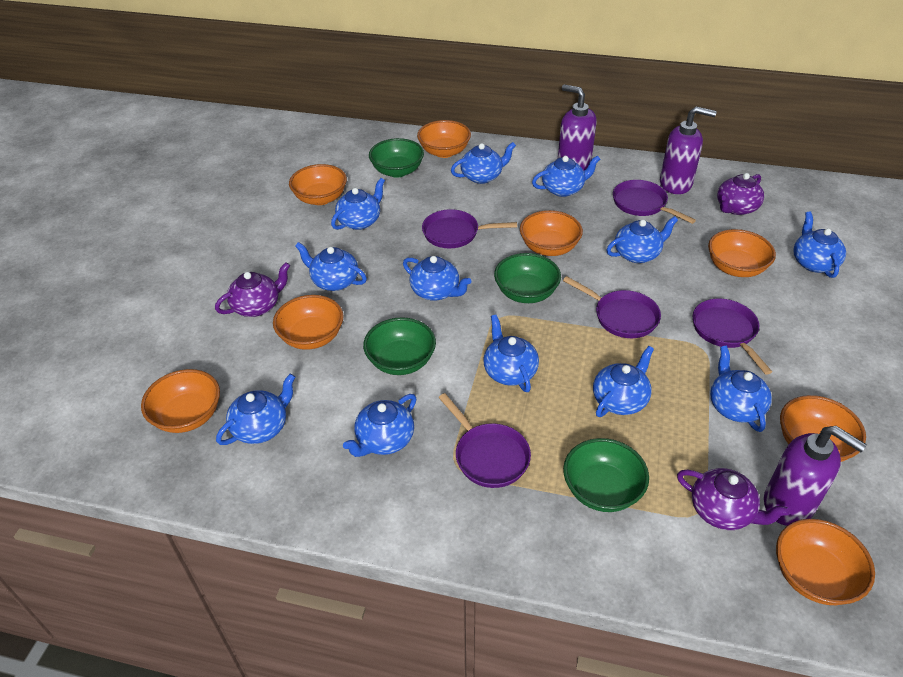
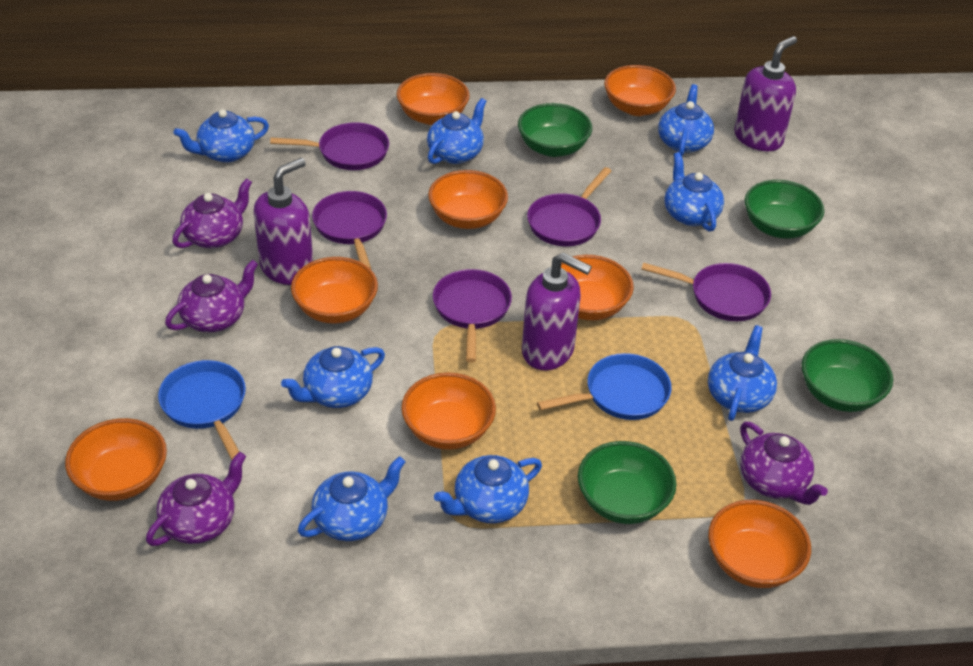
blue pan: none = 0 -> [158,360,246,460] [537,353,672,420] = 2
blue teapot: [216,374,295,445] [295,242,367,291] [331,178,385,230] [343,394,416,457] [403,256,471,301] [451,142,516,184] [483,315,539,392] [532,155,600,197] [593,346,654,417] [606,216,678,263] [710,346,772,432] [793,211,846,278] = 12 -> [173,109,269,163] [281,346,385,408] [298,456,406,541] [427,98,487,164] [434,455,542,523] [658,84,714,156] [664,152,724,232] [708,325,777,421] = 8
purple teapot: [215,262,290,317] [677,468,790,530] [717,173,764,215] = 3 -> [146,452,246,546] [165,260,258,333] [172,178,252,249] [740,422,828,505] = 4

